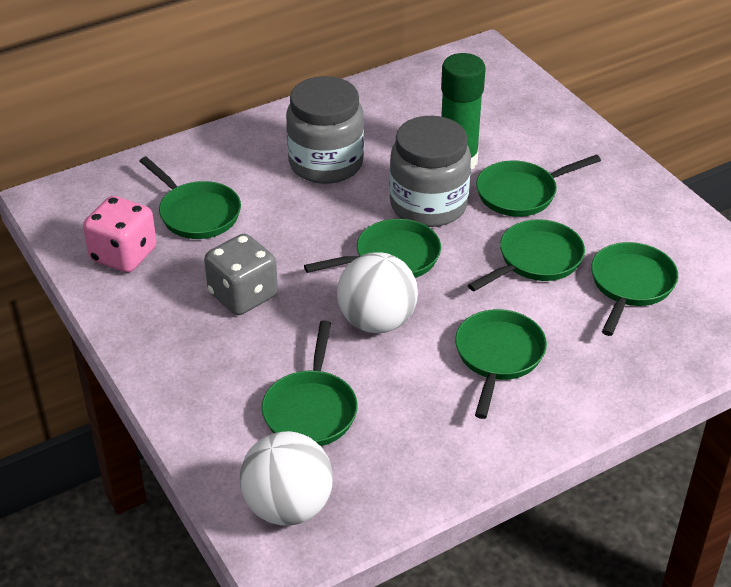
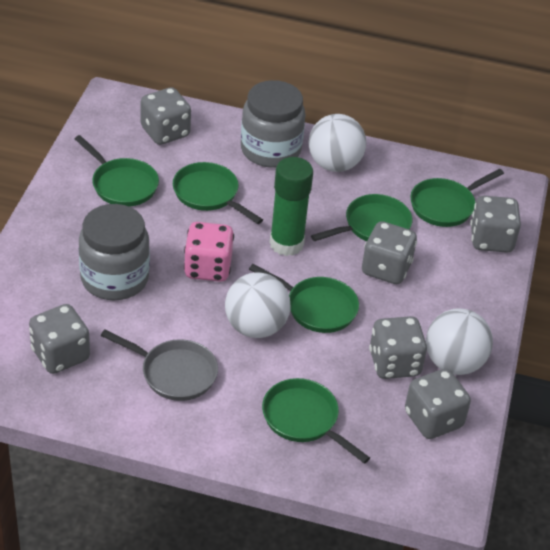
green pan: [140,157,241,239] [262,321,358,446] [304,219,441,278] [455,309,547,419] [468,219,585,291] [476,154,601,217] [591,242,678,336] = 7 -> [75,135,159,207] [173,162,263,224] [249,264,359,333] [262,378,370,464] [311,194,412,241] [410,169,504,227] = 6
grey dice: [204,234,278,315] = 1 -> [29,304,90,374] [141,88,191,145] [362,221,417,284] [369,316,427,379] [405,369,471,439] [470,196,521,253] = 6
grey pan: none = 0 -> [101,330,218,401] = 1
white ball: [240,431,333,526] [337,252,418,333] = 2 -> [225,272,291,338] [308,114,366,172] [426,308,493,375] = 3

